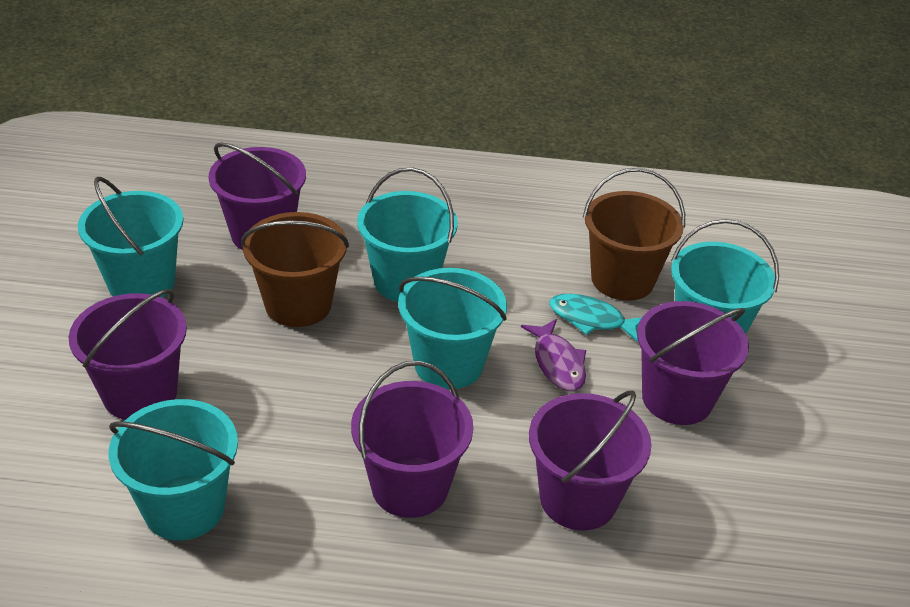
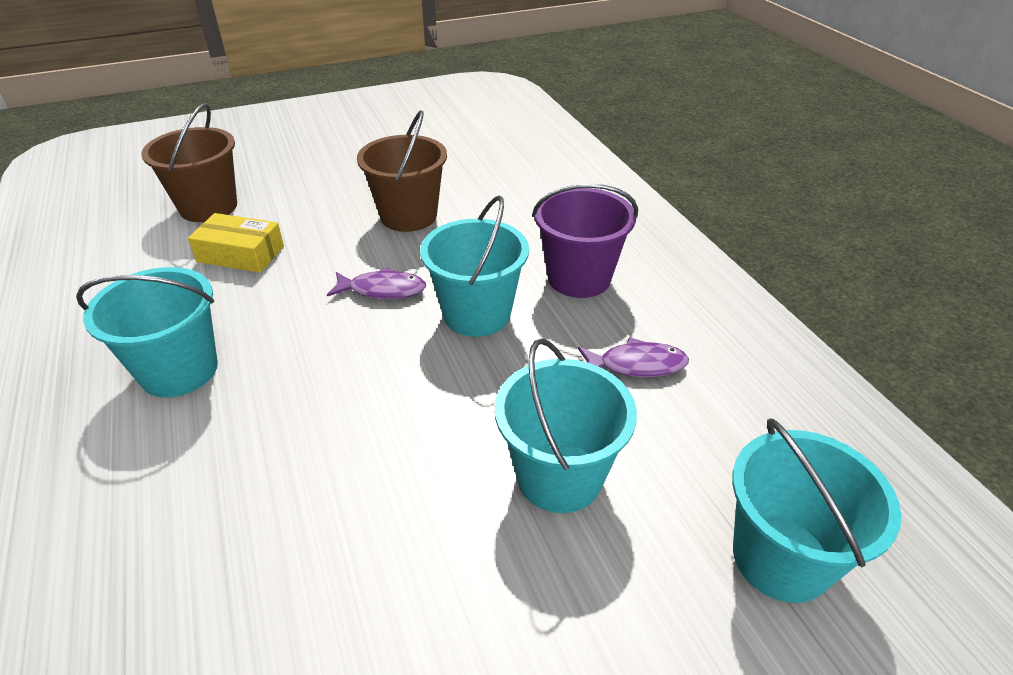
purple bucket: [69,289,187,420] [209,142,306,250] [351,361,473,518] [529,390,651,531] [637,301,749,425] = 5 -> [532,184,638,298] = 1
purple fish: [521,319,586,391] = 1 -> [327,267,426,299] [578,337,689,377] = 2
turquoise bucket: [78,177,183,298] [109,399,238,541] [357,167,458,302] [398,268,507,389] [671,219,779,334] = 5 -> [76,267,218,397] [420,196,529,337] [495,338,637,513] [732,419,901,603] = 4
turquoise fish: [549,294,642,342] = 1 -> none = 0
yellow box: none = 0 -> [188,213,284,273] = 1

